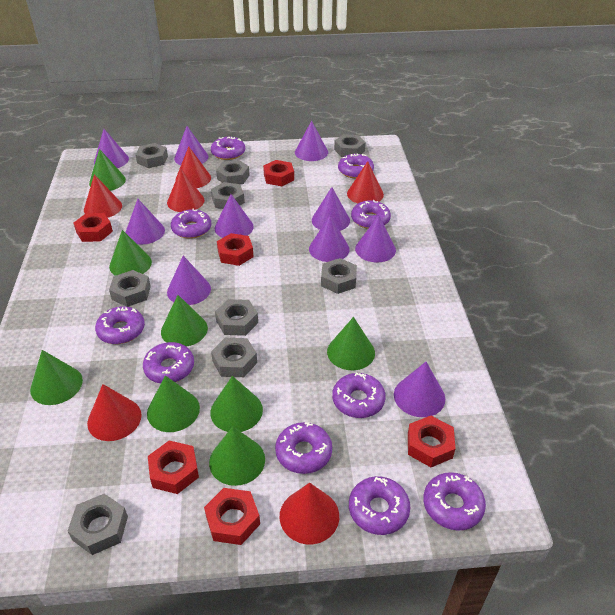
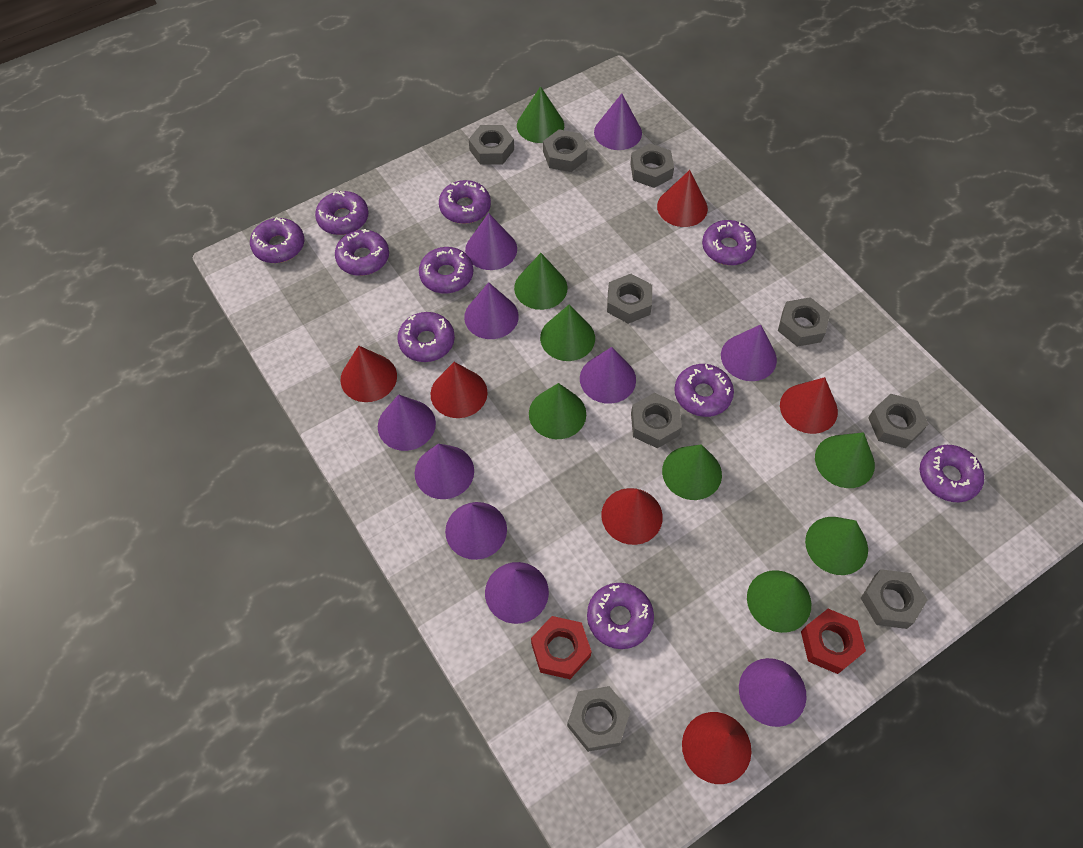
red nut: [74,213,113,242] [148,441,199,494] [204,488,260,545] [217,233,254,266] [263,160,294,186] [408,416,455,467] = 6 -> [531,616,592,679] [801,609,866,674] = 2

